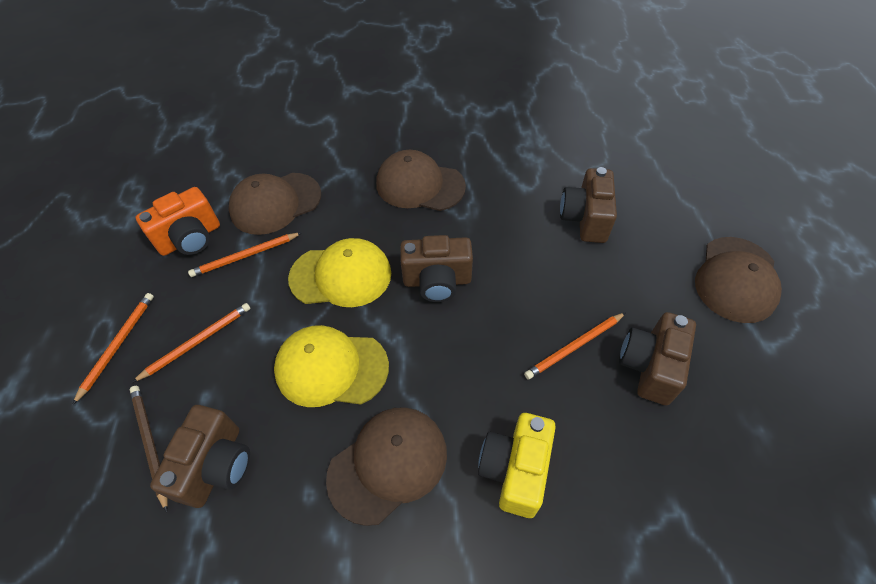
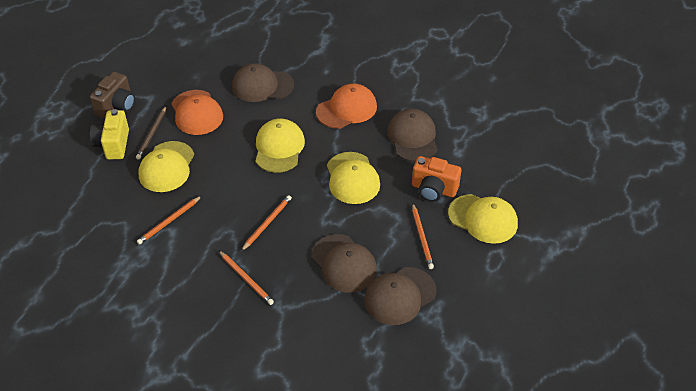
brown camera: [150,405,250,508] [400,235,473,302] [560,167,617,243] [619,312,696,405] = 4 -> [90,72,135,119] = 1
orange cap: none = 0 -> [172,90,223,135] [316,83,377,129] = 2
yellow cap: [274,325,389,407] [288,238,391,307] = 2 -> [138,141,194,192] [256,118,305,173] [327,152,380,204] [448,194,518,244] = 4

